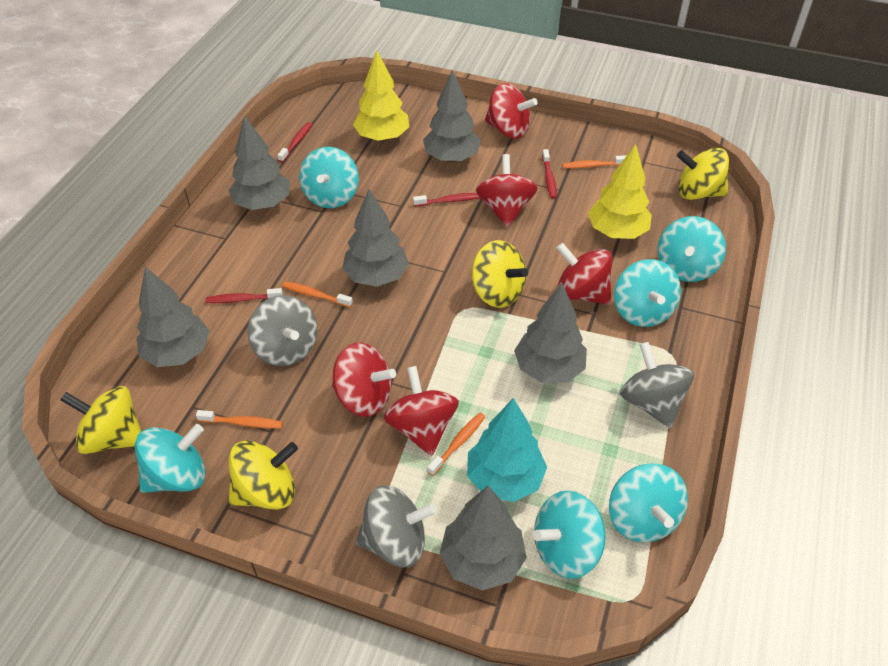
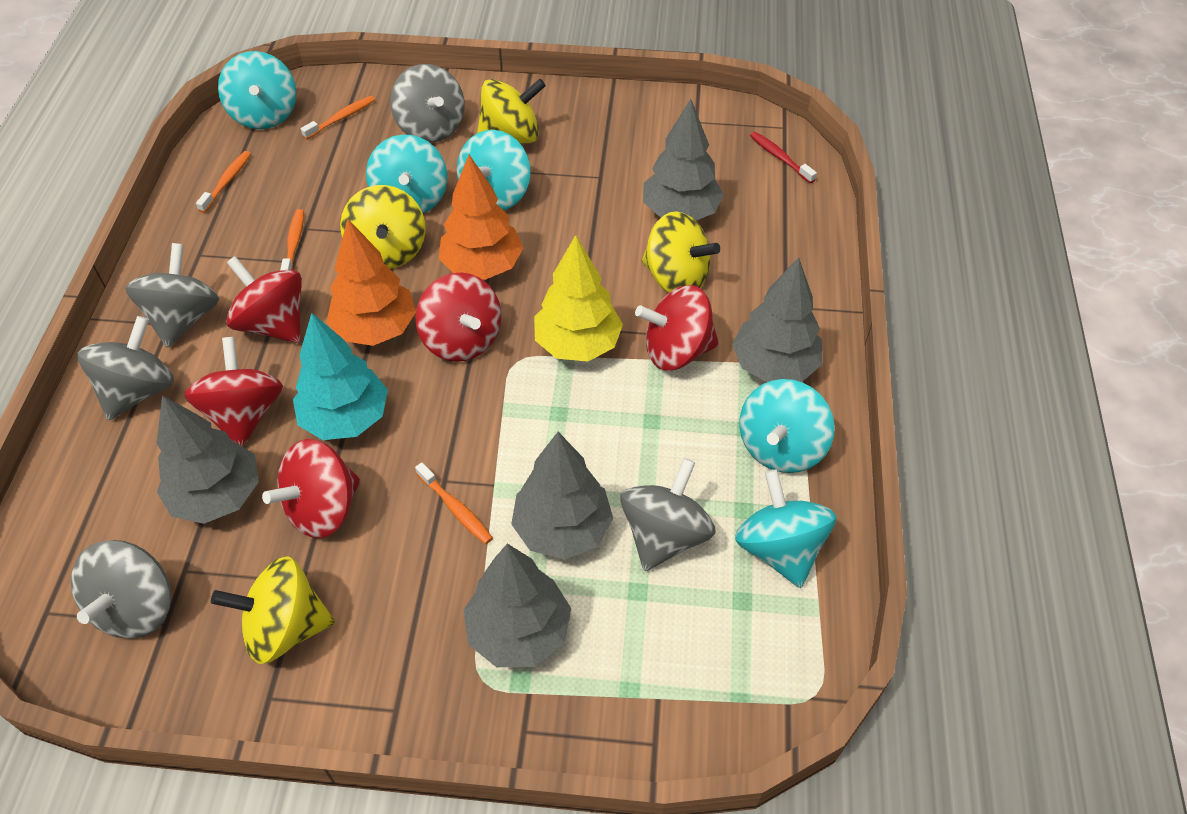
grey spinning top: [247,295,317,366] [356,485,437,567] [620,342,694,428] = 3 -> [71,540,171,639] [77,316,174,420] [125,243,219,348] [390,64,465,143] [620,458,716,571] = 5
grey tree: [137,267,209,367] [229,116,290,210] [342,189,409,287] [423,70,481,162] [440,486,527,590] [514,283,587,383] = 6 -> [156,395,259,524] [464,544,571,667] [511,432,613,560] [643,99,724,220] [732,257,823,382] = 5
orange tree: none = 0 -> [327,219,416,346] [439,155,523,280] = 2
red toothbrush: [206,288,283,303] [278,122,312,162] [413,193,480,207] [542,149,557,199] = 4 -> [750,132,817,183] = 1
turquoise spinning top: [135,424,206,493] [299,147,359,208] [533,490,606,579] [609,463,688,542] [614,259,681,327] [658,216,726,282] = 6 -> [218,51,296,129] [366,135,447,213] [457,130,531,210] [735,469,836,588] [739,379,835,473] = 5
yellow tree: [353,50,409,142] [588,144,652,239] = 2 -> [534,235,623,362] = 1

